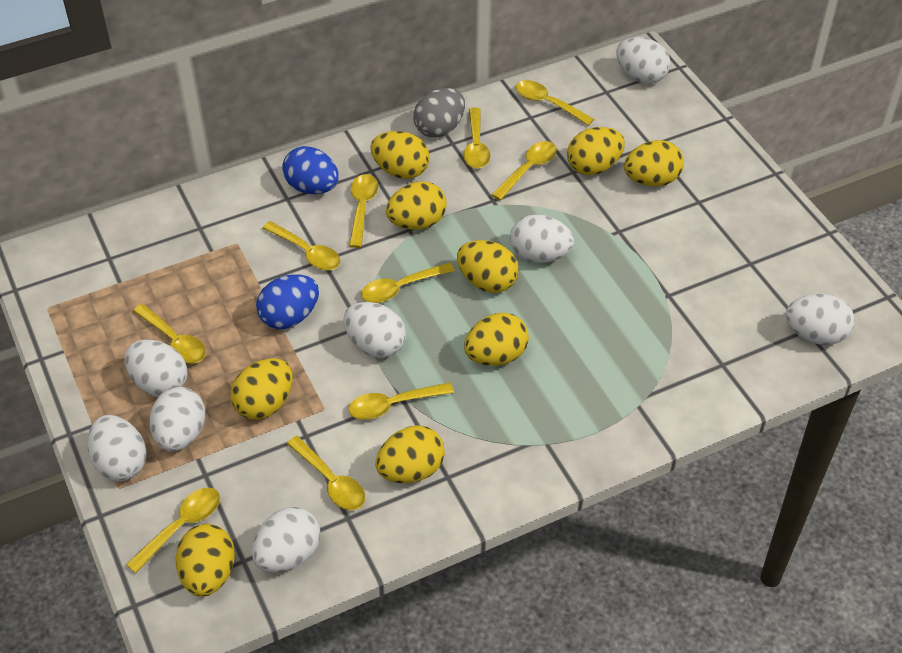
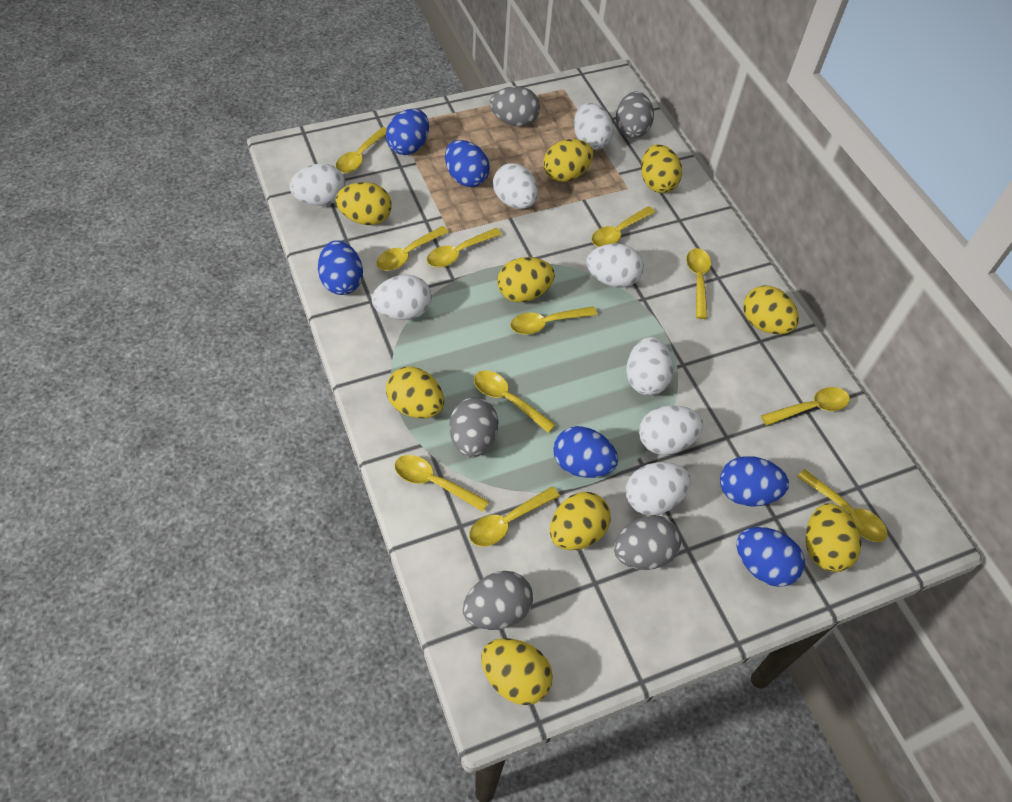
blue egg: [256,274,319,329] [282,146,339,194] = 2 -> [318,240,363,295] [386,109,429,155] [445,140,490,187] [553,426,618,478] [720,456,789,507] [737,527,805,587] = 6
grey egg: [413,88,465,138] = 1 -> [449,397,499,458] [463,571,533,630] [490,86,540,126] [614,515,681,570] [616,92,654,138] = 5
yellow spoon: [126,488,220,573] [133,304,206,364] [263,221,341,270] [287,436,365,510] [349,174,378,248] [349,382,454,420] [361,262,455,303] [463,108,490,168] [491,141,557,200] [516,80,594,126] = 10 -> [336,127,387,173] [376,226,449,271] [394,455,489,512] [427,228,502,268] [469,486,560,547] [474,370,556,433] [510,306,597,334] [591,206,655,247] [686,248,711,319] [761,387,850,426] [797,469,887,542] = 11

